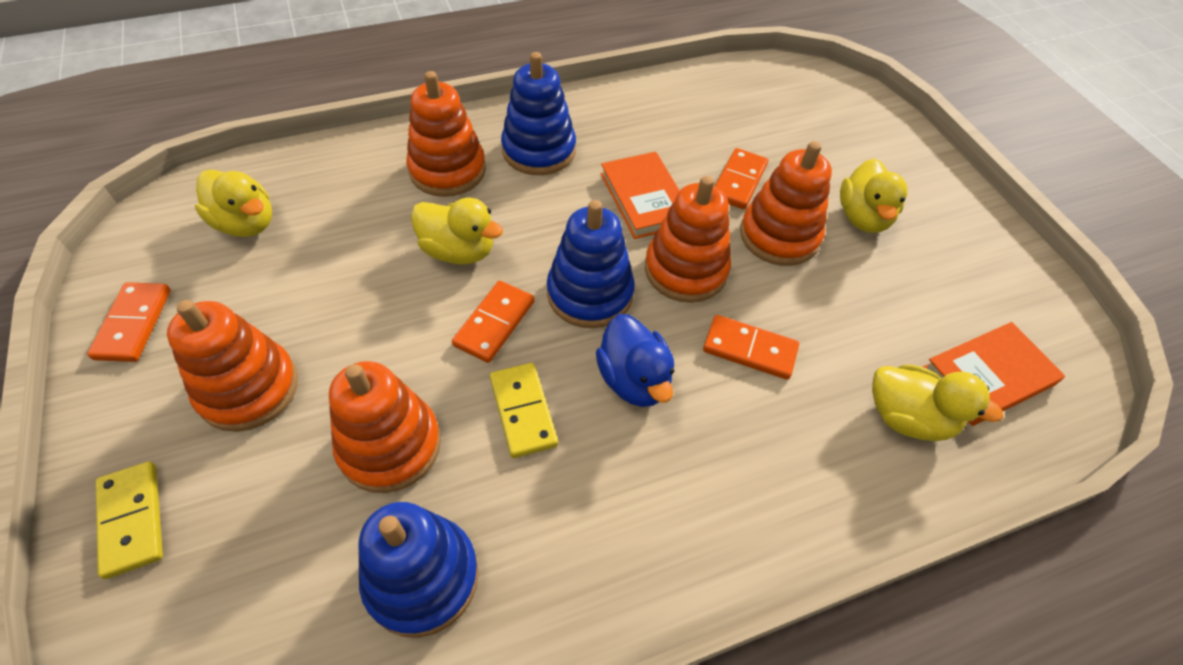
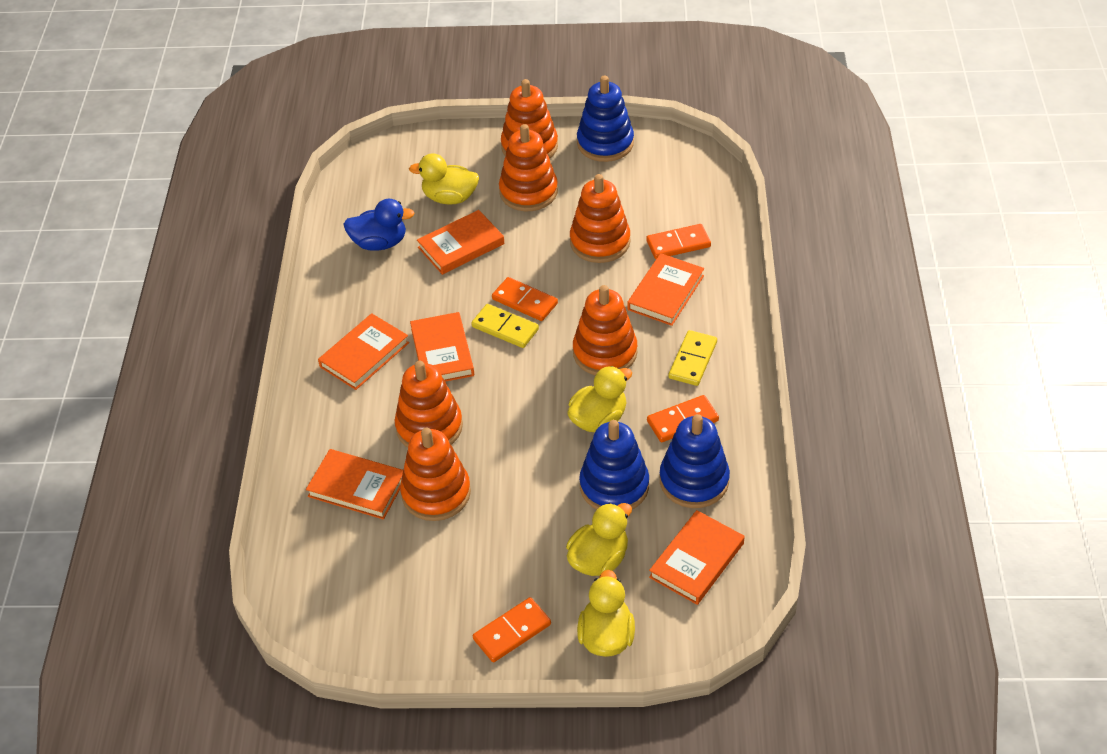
orange book: [601,152,680,239] [923,322,1065,426] = 2 -> [306,449,403,520] [318,313,409,390] [410,312,474,382] [417,210,504,275] [627,253,704,326] [649,510,745,605] = 6
orange stacking toy: [167,300,298,432] [329,361,441,493] [406,71,486,197] [645,176,731,303] [740,141,832,266] = 5 -> [395,361,463,448] [400,427,471,521] [499,124,558,211] [501,79,558,159] [570,174,631,263] [573,285,637,375] = 6

